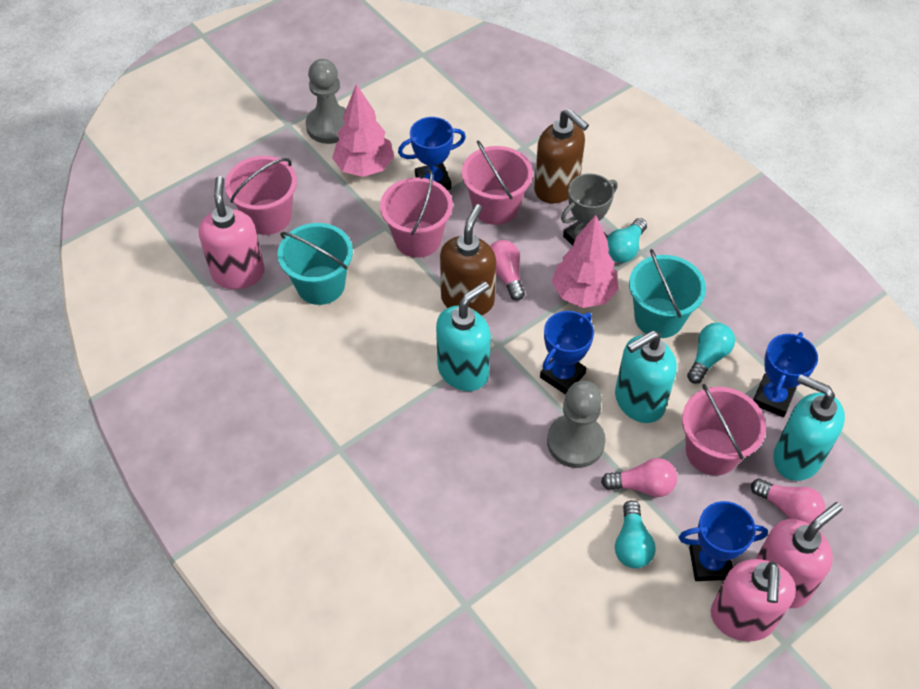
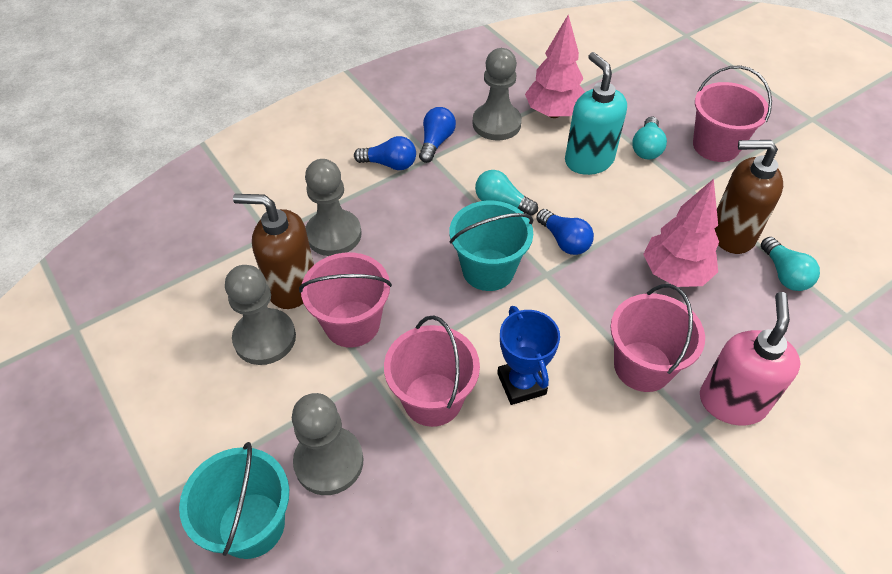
blue light bulb: none = 0 -> [354,136,416,170] [419,107,456,163] [536,209,594,255] = 3
blue trophy: [398,117,466,190] [540,311,594,395] [679,501,768,581] [753,332,818,417] = 4 -> [497,306,560,405] = 1
grey pawn: [306,59,346,144] [547,381,606,468] = 2 -> [225,265,296,365] [292,393,364,495] [305,159,362,256] [473,48,522,141] = 4
grey trophy: [561,173,618,246] = 1 -> none = 0
pink light bulb: [490,240,525,301] [601,458,677,497] [751,479,825,524] = 3 -> none = 0
pink soap dispenser: [199,176,265,289] [711,559,796,641] [756,502,843,608] = 3 -> [700,292,801,426] = 1
turquoise soap dispenser: [436,281,491,391] [615,331,677,423] [773,374,845,481] = 3 -> [565,52,627,175] = 1

